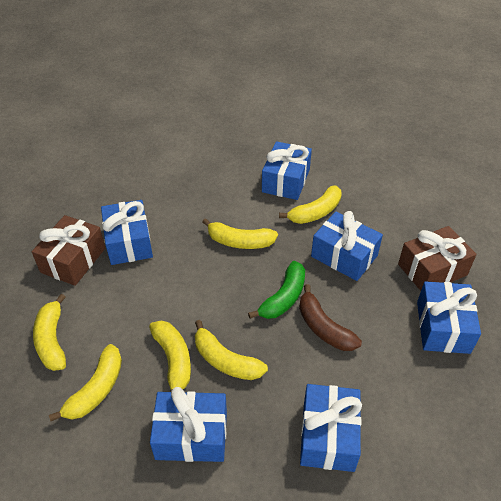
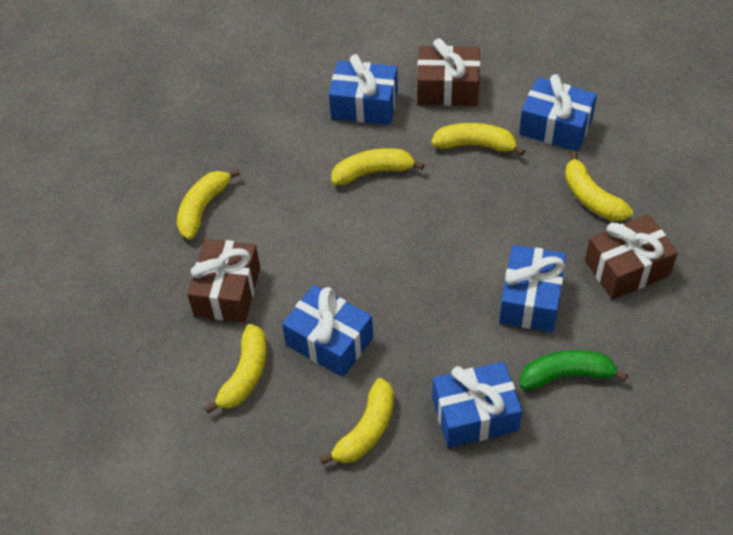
blue gift: [101,200,153,265] [150,387,227,462] [262,141,312,200] [300,384,362,472] [311,211,383,281] [417,281,481,354] = 6 -> [282,285,373,377] [329,54,398,125] [432,362,522,448] [499,245,566,332] [519,74,597,152] = 5
brown banana: [299,284,362,351] = 1 -> none = 0
brown gift: [32,215,105,286] [398,226,477,291] = 2 -> [187,239,260,323] [417,39,480,106] [585,214,678,300] = 3

